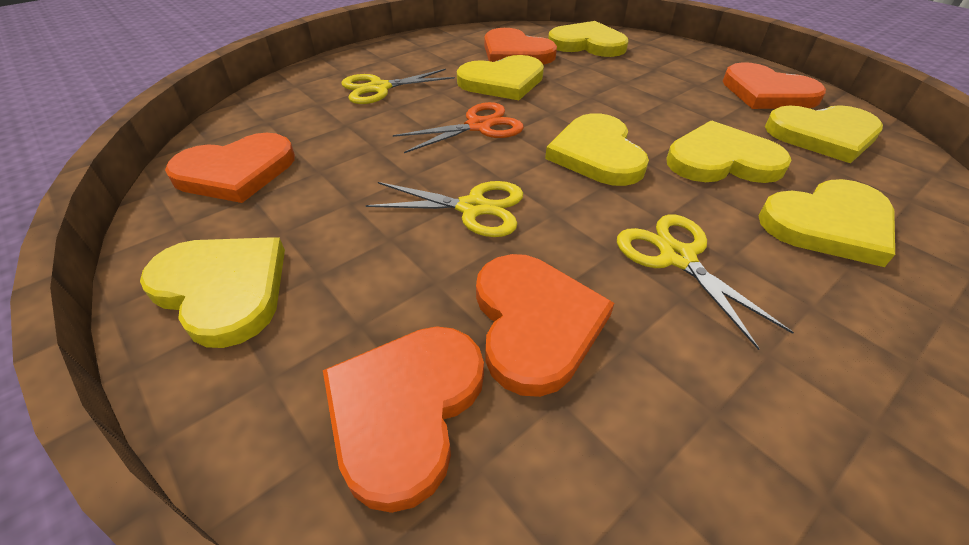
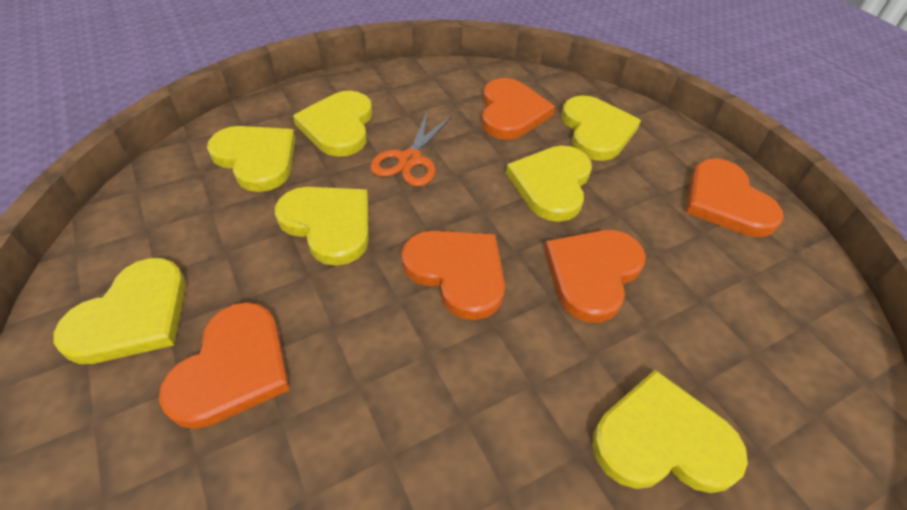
yellow scissors: [341,69,455,104] [366,181,523,237] [617,214,794,350] = 3 -> none = 0

